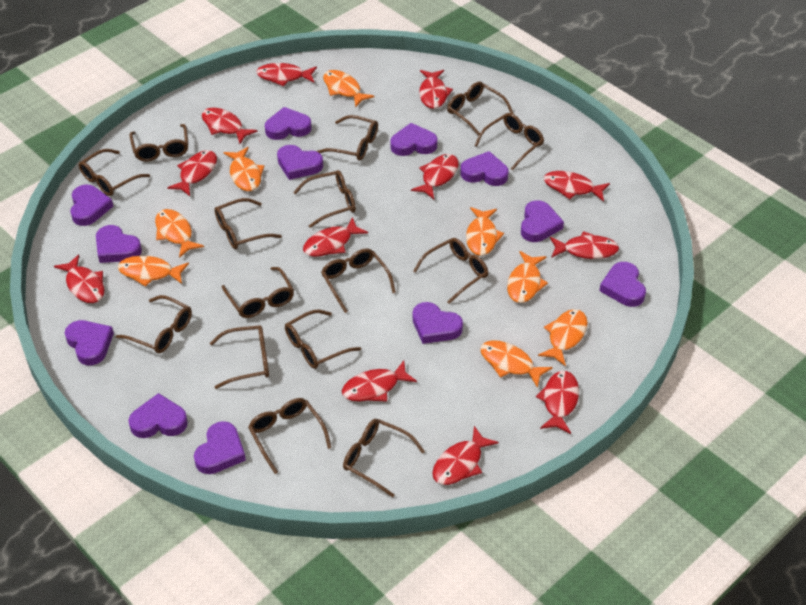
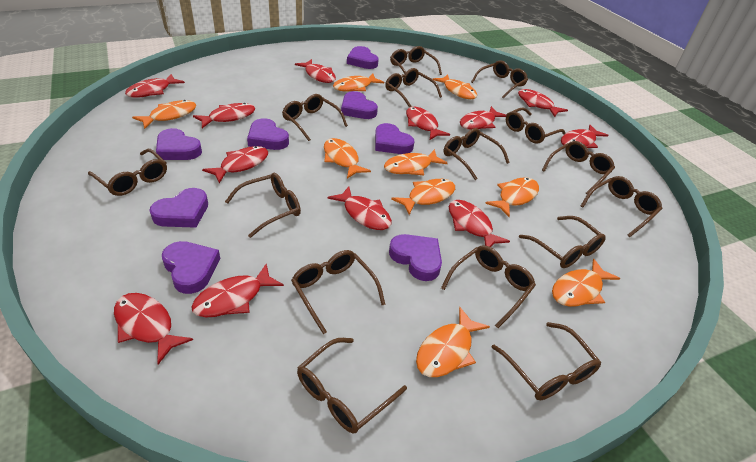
orange fish: [118,256,189,287] [155,209,204,258] [223,147,265,191] [323,70,375,107] [466,207,504,256] [480,340,553,388] [507,251,548,303] [538,309,588,366] = 8 -> [132,100,196,129] [324,138,371,179] [333,74,384,92] [384,149,448,175] [391,179,455,215] [416,307,490,377] [433,74,477,99] [485,177,539,217] [552,258,620,307] = 9
purple heart: [65,320,114,365] [70,184,113,226] [96,225,142,263] [129,393,188,438] [194,421,246,474] [265,107,311,140] [277,145,323,180] [390,123,437,156] [413,302,463,344] [460,151,508,186] [521,200,564,242] [599,262,646,307] = 12 -> [149,188,208,228] [156,128,202,160] [162,241,220,294] [247,118,289,150] [341,91,378,119] [347,46,379,69] [375,123,415,154] [389,234,442,281] = 8

